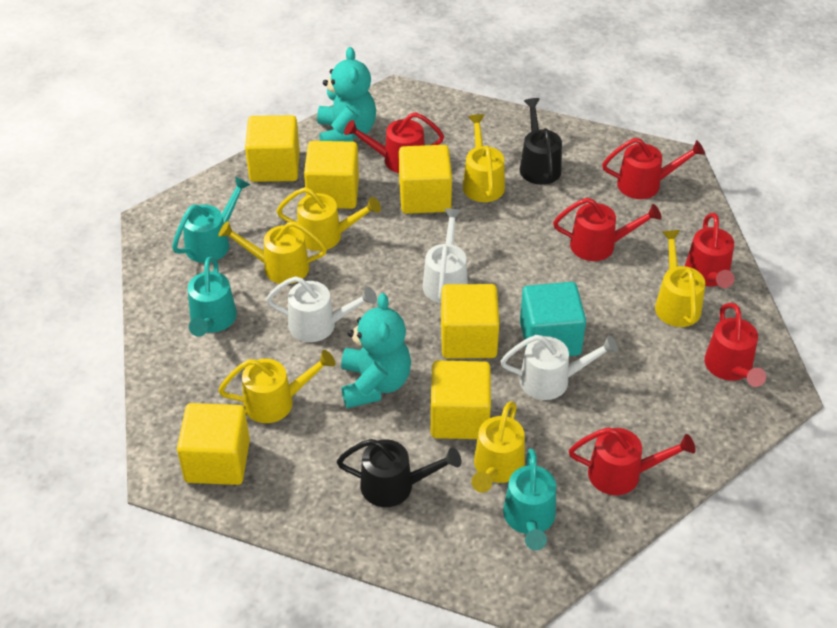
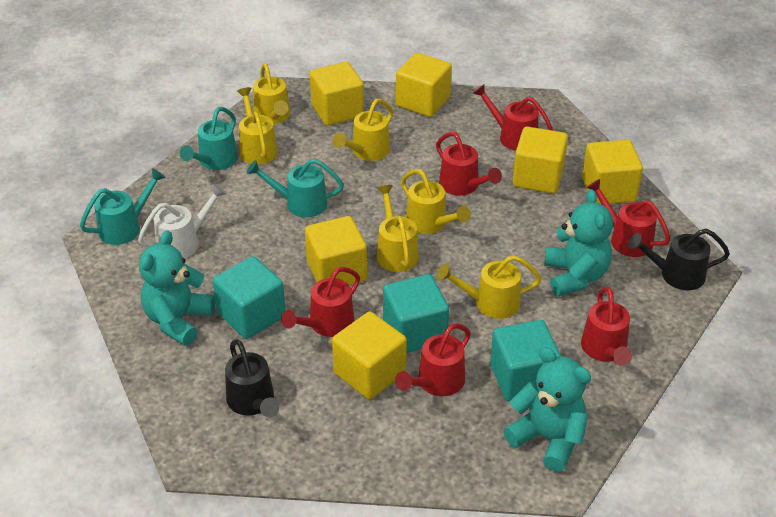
turquoise cube: [520,282,586,356] = 1 -> [213,256,286,339] [383,274,449,353] [490,320,561,401] = 3
turquoise teddy bear: [317,47,376,142] [341,293,411,408] = 2 -> [139,231,215,346] [503,347,591,472] [544,189,613,296] = 3
white watering can: [266,276,377,342] [423,208,468,303] [500,335,618,400] = 3 -> [138,184,227,258] = 1

